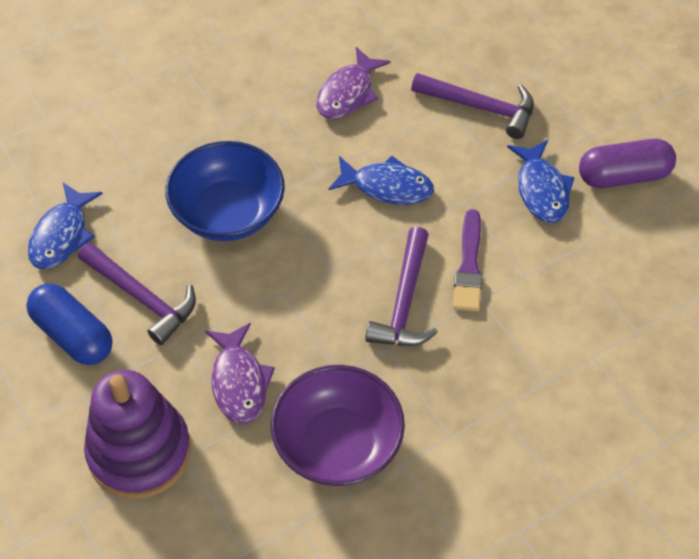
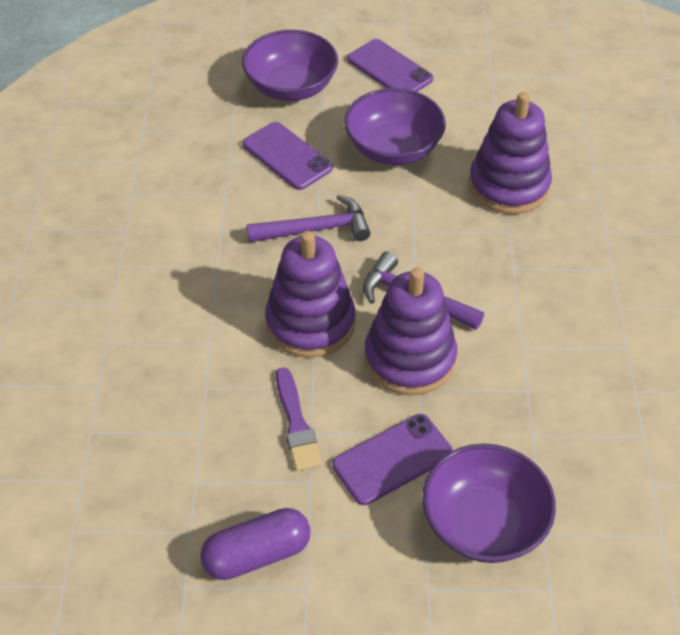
blue bowl: [165,141,285,241] = 1 -> none = 0
blue capsule: [26,283,112,365] = 1 -> none = 0
blue fish: [28,183,103,269] [329,155,434,205] [507,140,574,223] = 3 -> none = 0
purple bowl: [271,365,405,486] = 1 -> [242,30,338,101] [344,88,446,165] [422,444,556,563] = 3
purple fish: [205,323,275,424] [316,47,391,119] = 2 -> none = 0
purple hammer: [78,243,196,345] [365,227,438,346] [411,73,534,139] = 3 -> [247,195,371,242] [363,251,484,330] = 2
purple phone: none = 0 -> [243,122,333,190] [332,414,453,505] [347,39,433,92] = 3
purple stacking toy: [84,370,191,499] = 1 -> [265,231,355,358] [365,268,457,395] [469,92,552,214] = 3

